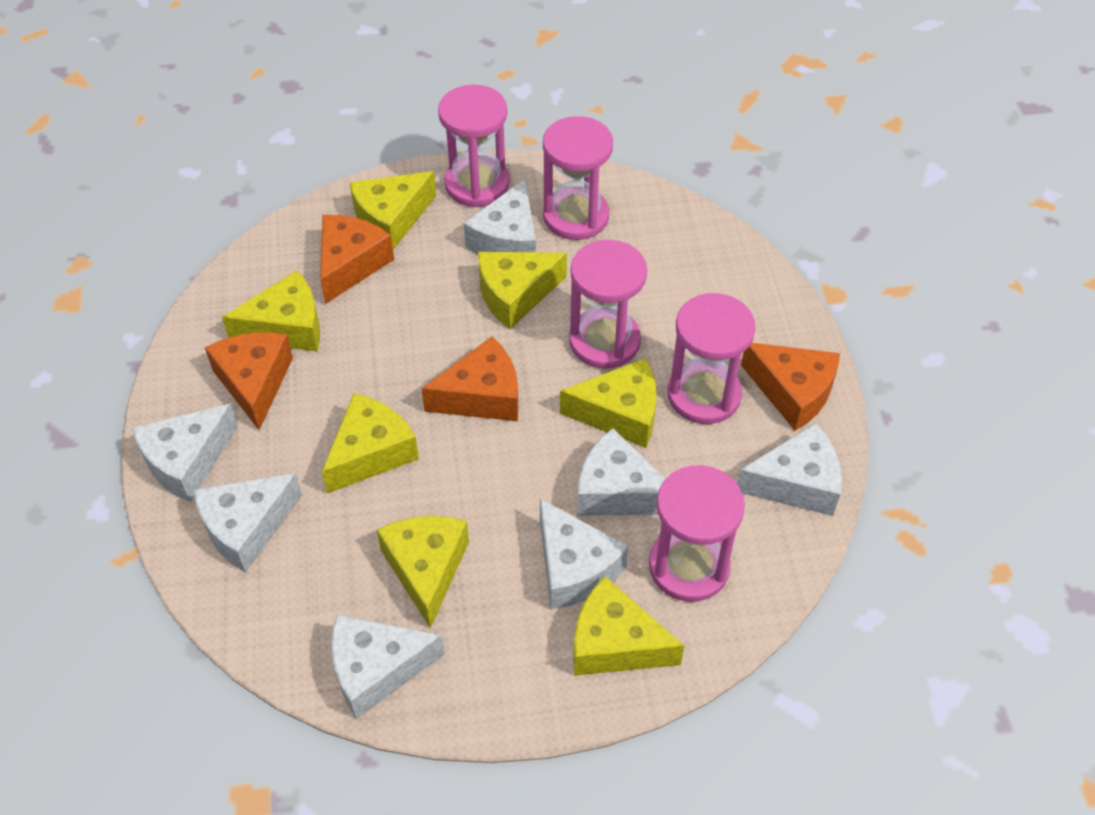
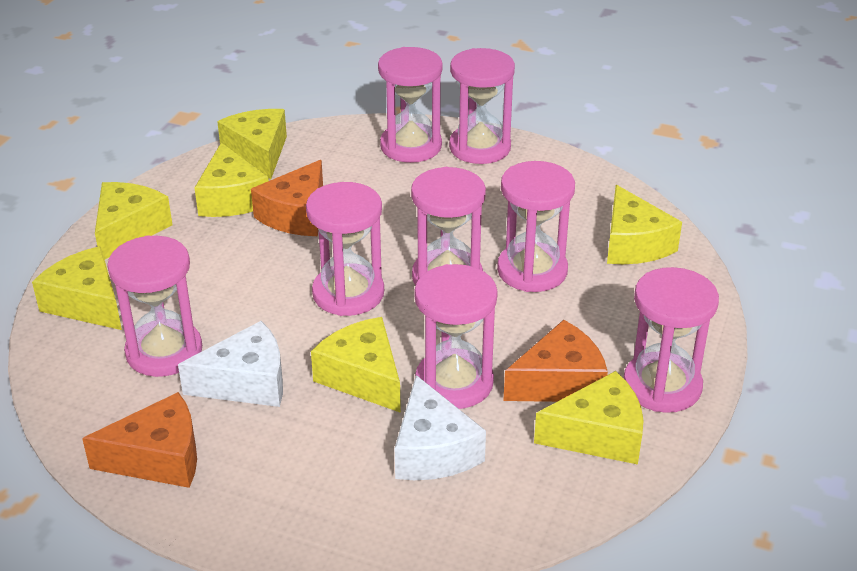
orange cheese: [205,332,293,430] [320,215,394,304] [421,337,518,421] [741,343,840,431] = 4 -> [82,392,197,488] [251,160,323,236] [503,320,608,402] = 3
pink hourglass: [438,85,510,207] [543,116,613,240] [569,240,647,369] [649,465,745,602] [667,293,756,424] = 5 -> [107,235,202,377] [306,182,384,316] [378,47,443,163] [411,167,486,285] [414,264,498,409] [449,48,515,164] [497,161,575,292] [624,267,719,413] = 8
white cheese: [132,404,238,502] [194,473,302,572] [332,614,445,719] [464,179,536,255] [540,499,628,609] [577,428,665,516] [737,423,842,516] = 7 -> [178,321,283,407] [395,375,486,480] = 2

